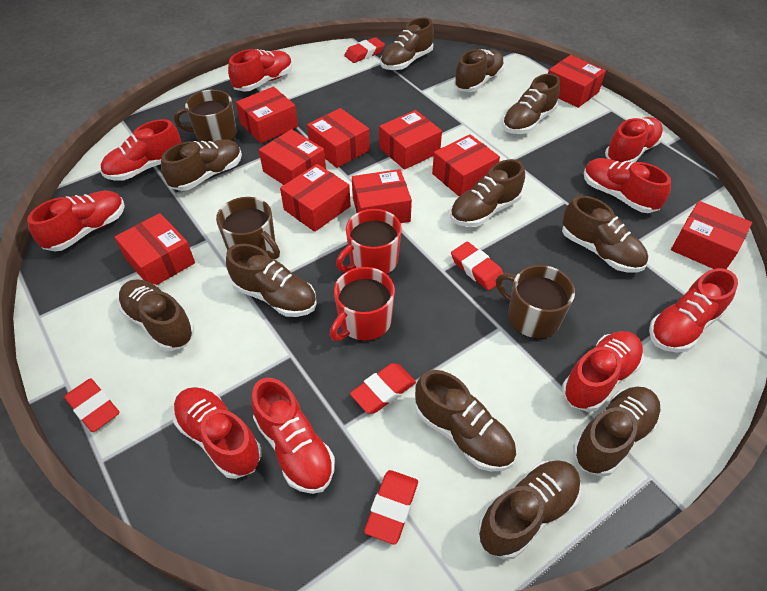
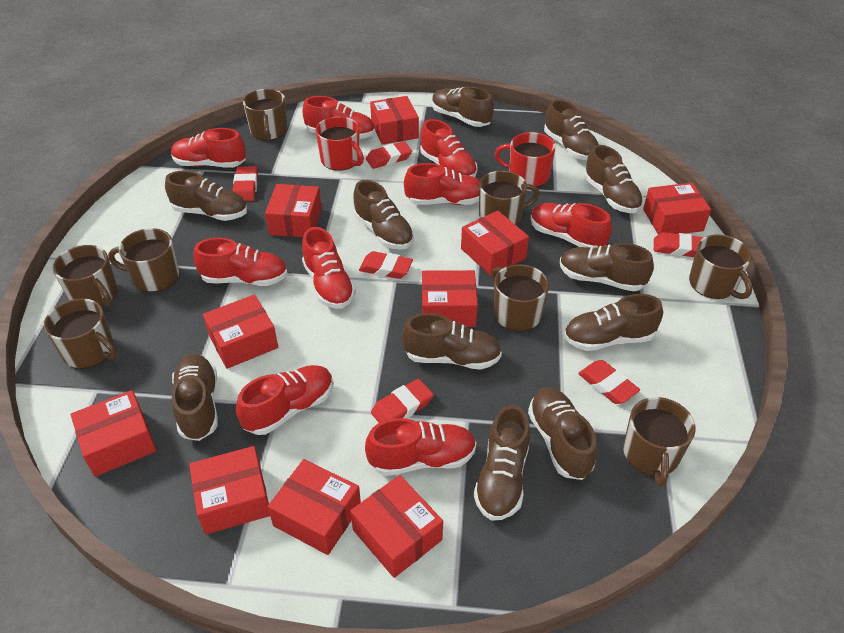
brown mug: [174,90,237,142] [216,197,280,259] [496,265,575,339] = 3 -> [44,299,117,369] [52,245,118,307] [108,228,179,292] [243,89,288,140] [479,171,539,225] [492,264,549,332] [623,397,696,487] [689,235,752,299] = 8
red eraser: [64,378,119,432] [344,37,385,63] [350,363,416,413] [364,470,418,545] [451,242,504,291] = 5 -> [233,166,258,201] [359,251,413,279] [366,142,412,169] [371,379,434,423] [578,360,640,404] [654,232,704,257] = 6

